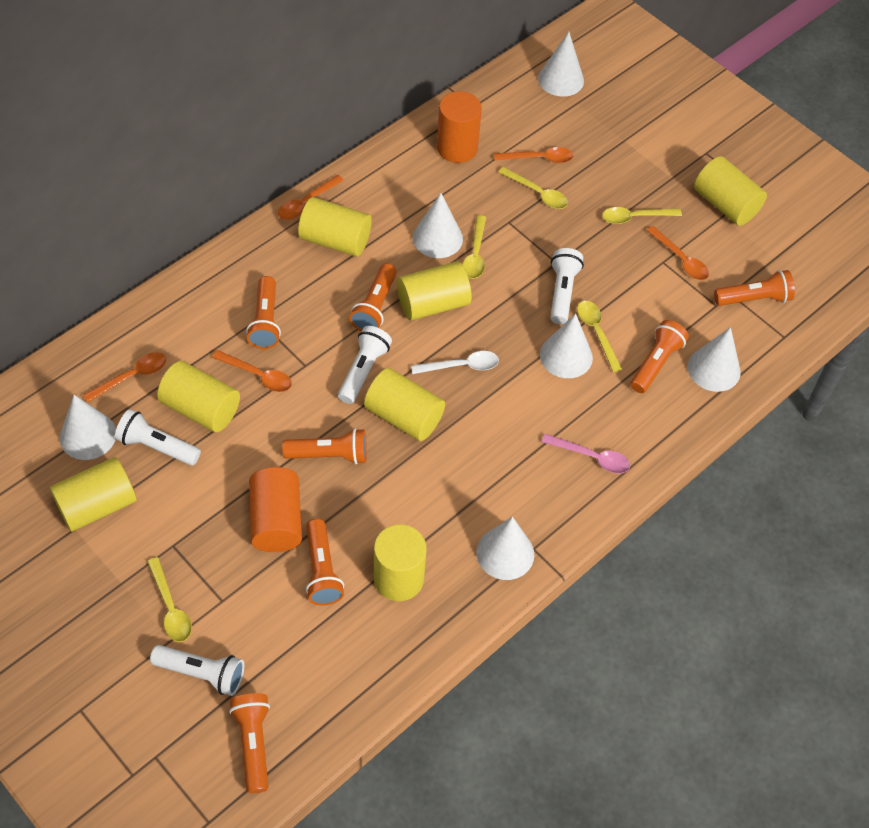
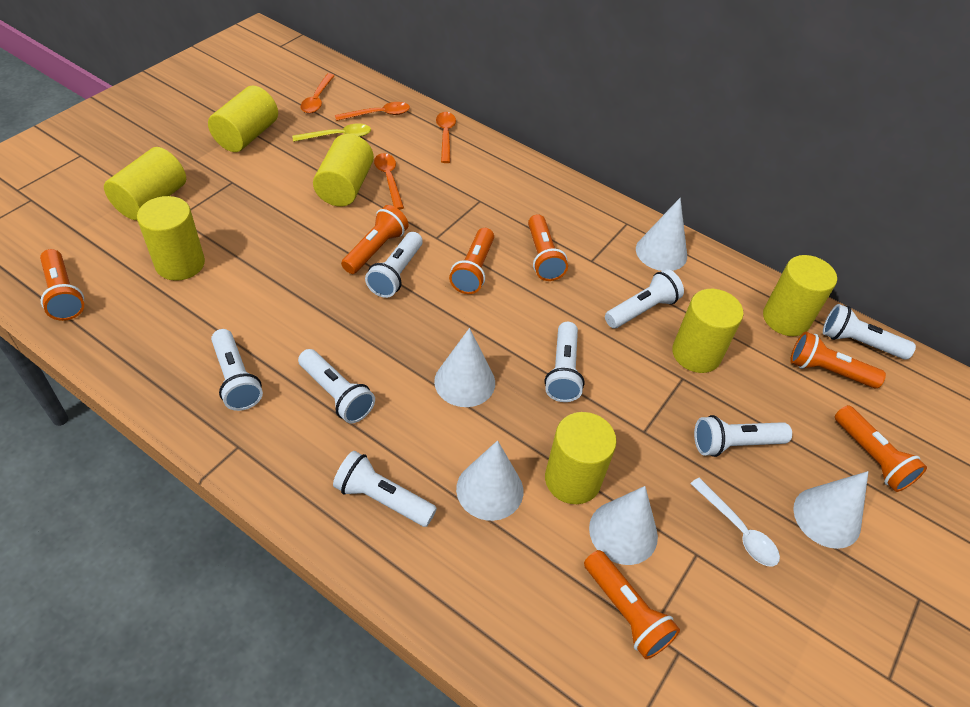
orange cylinder: [249,467,302,552] [437,91,482,163] = 2 -> none = 0
orange spoon: [83,352,166,403] [212,350,292,392] [278,175,344,220] [494,147,574,163] [646,226,709,280] = 5 -> [301,73,335,114] [335,102,410,121] [374,153,404,210] [436,112,456,163] = 4
pink spoon: [542,434,630,474] = 1 -> none = 0
white cone: [60,395,116,460] [413,193,463,258] [476,517,534,580] [538,32,584,97] [540,313,593,378] [688,327,741,392] = 6 -> [434,328,495,407] [456,440,523,521] [589,486,658,565] [636,198,687,271] [793,471,868,549] = 5
white flashlight: [115,409,201,466] [150,645,244,696] [338,326,392,404] [550,248,584,324] = 4 -> [211,329,263,411] [298,349,375,424] [333,451,437,527] [365,232,423,298] [545,322,585,402] [605,269,684,328] [694,415,792,457] [823,304,916,360] = 8
yellow spoon: [147,557,192,642] [463,215,486,279] [498,167,568,209] [577,301,622,372] [602,207,682,224] = 5 -> [292,123,371,142] = 1

